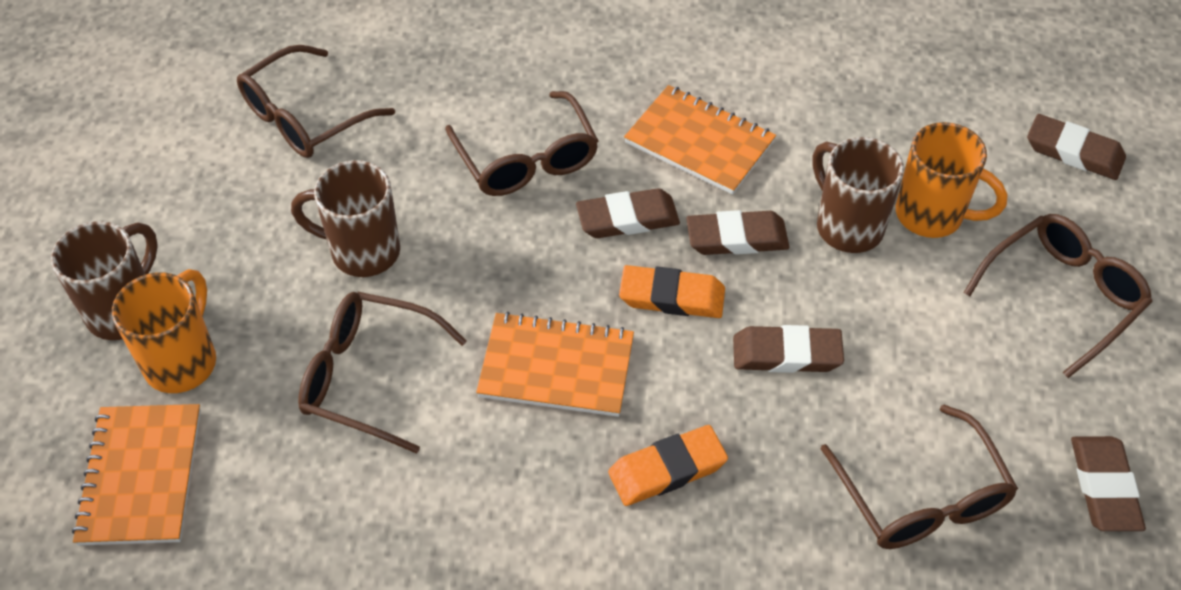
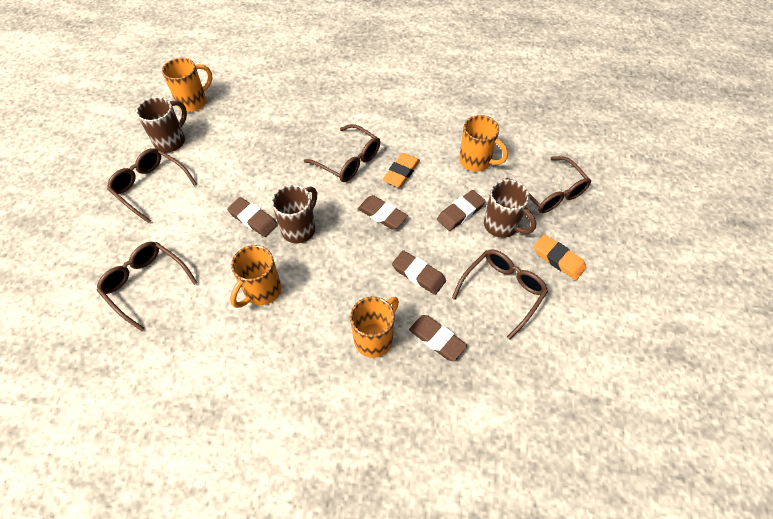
orange mug: [112,269,216,393] [896,122,1008,238] = 2 -> [162,58,213,112] [230,245,281,308] [350,296,399,358] [459,115,508,172] = 4
orange notebook: [72,404,201,545] [476,312,634,417] [624,85,776,195] = 3 -> none = 0

